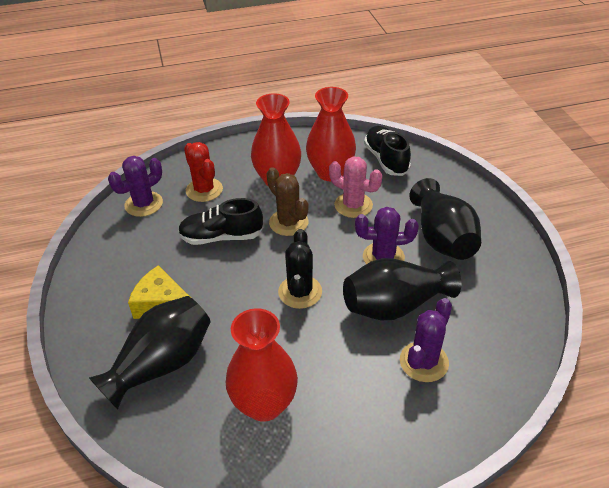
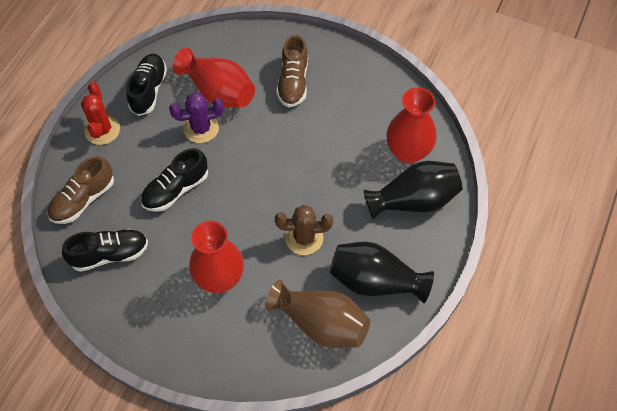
black cactus: [278,229,322,309] = 1 -> none = 0
black shoe: [178,198,263,245] [364,126,411,176] = 2 -> [62,229,148,272] [126,54,167,116] [141,148,208,212] = 3
black vase: [89,296,211,409] [343,258,461,320] [409,178,481,260] = 3 -> [330,242,434,303] [363,161,463,219] = 2
brown shoe: none = 0 -> [47,156,114,224] [276,35,308,107] = 2
brown vase: none = 0 -> [265,280,370,348] = 1
pink cactus: [329,156,382,218] = 1 -> none = 0
purple cactus: [108,156,163,217] [355,207,419,264] [400,298,452,382] = 3 -> [169,92,224,143] = 1
yellow cheese: [128,265,190,319] = 1 -> none = 0

